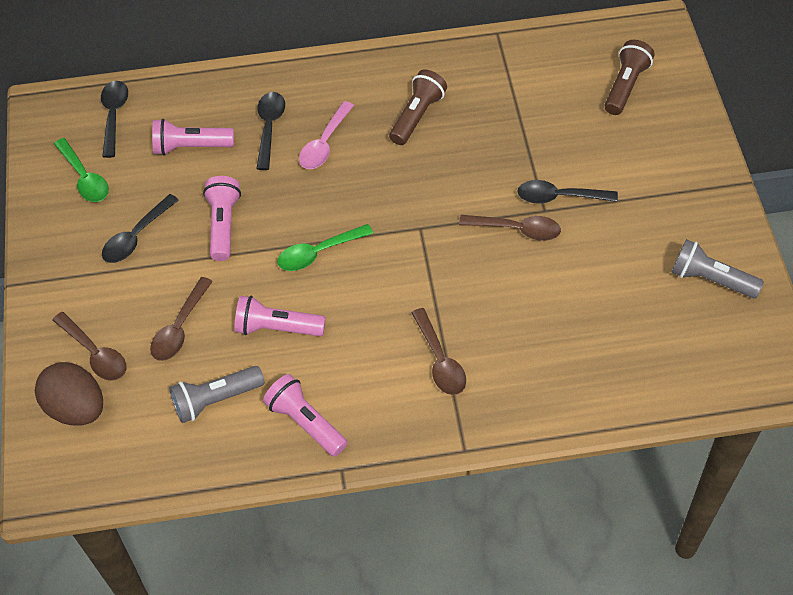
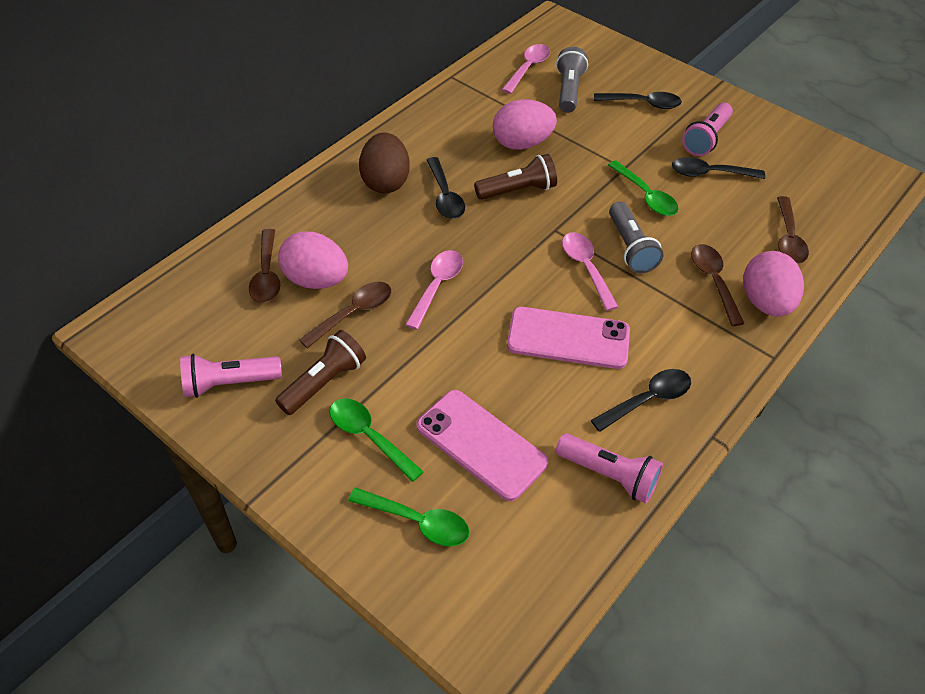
green spoon: [54,138,109,202] [277,224,373,271] = 2 -> [330,398,424,482] [348,488,470,546] [608,161,678,216] = 3
pink egg: none = 0 -> [278,231,348,289] [493,100,557,150] [743,251,804,317] = 3
pink flashlight: [152,119,234,155] [203,176,241,261] [234,296,326,336] [263,374,348,457] = 4 -> [180,354,282,398] [556,433,663,504] [682,102,733,156] = 3
pink phone: none = 0 -> [416,390,548,501] [507,307,630,369] = 2
pink spoon: [299,101,354,169] = 1 -> [405,250,463,330] [502,44,550,94] [562,232,618,311] = 3

